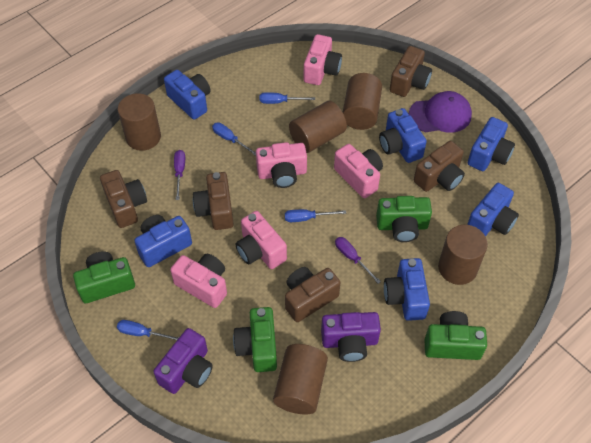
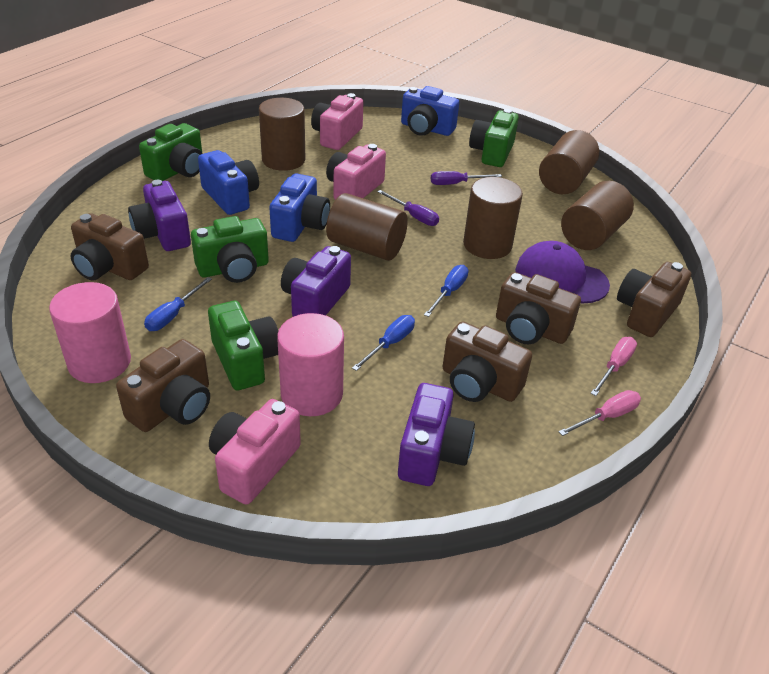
blue camera: [134,215,192,267] [164,70,211,120] [379,108,427,163] [384,258,430,321] [467,183,519,236] [468,117,515,171] = 6 -> [198,150,259,215] [269,173,330,242] [401,86,459,136] = 3
blue screwdriver: [117,320,179,340] [212,122,256,156] [260,92,315,104] [285,209,346,222] = 4 -> [144,277,212,331] [352,315,415,371] [424,265,469,317] = 3
pink camera: [170,254,227,308] [235,211,287,269] [256,142,307,188] [304,34,342,85] [334,144,383,198] = 5 -> [209,399,301,505] [311,93,363,150] [326,144,386,200] = 3
pink cylinder: none = 0 -> [49,282,131,383] [277,313,344,416] = 2
pink screwdriver: none = 0 -> [559,390,641,436] [591,337,637,396] = 2
purple camera: [153,328,213,394] [321,312,381,362] = 2 -> [128,180,191,251] [281,246,351,317] [398,383,475,486] = 3

